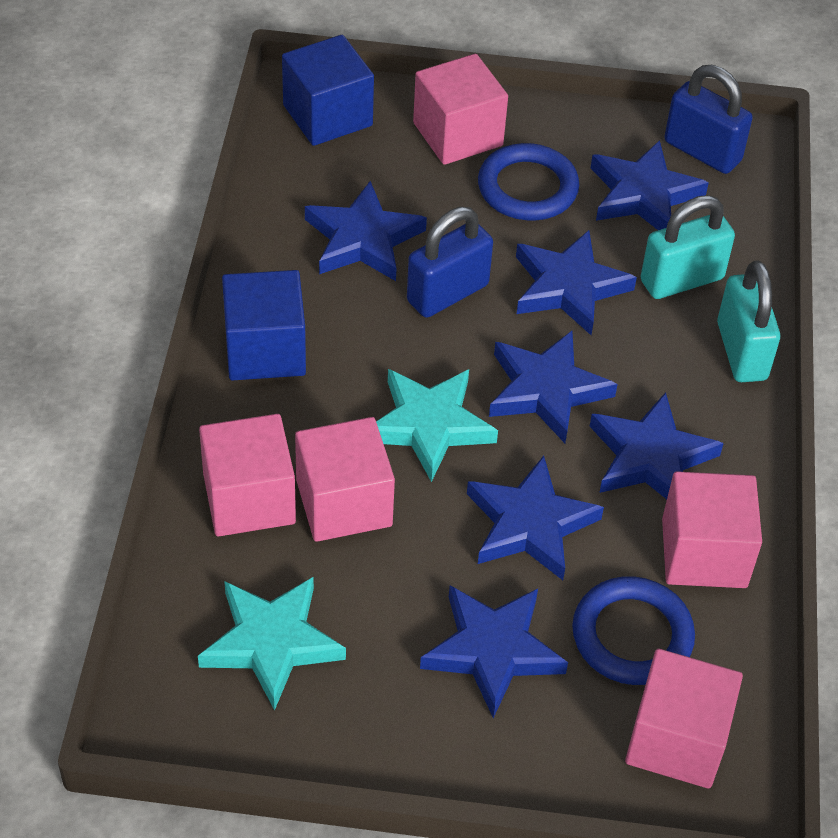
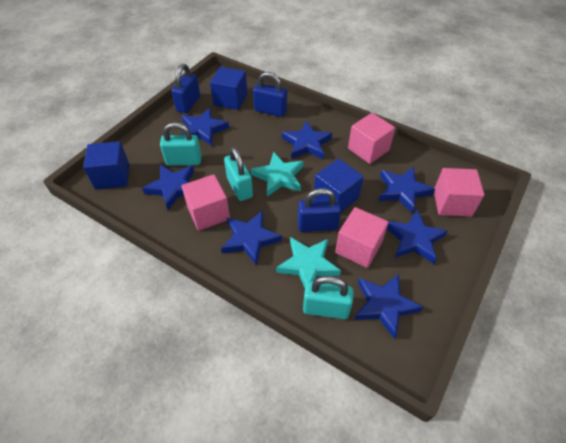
blue cube: [222,270,306,380] [282,35,374,146] = 2 -> [83,141,129,190] [210,67,248,110] [314,159,364,212] = 3
blue padlock: [407,207,493,318] [664,65,753,174] = 2 -> [171,64,200,113] [253,72,287,117] [298,188,341,232] = 3
blue ring: [478,143,579,221] [572,576,695,685] = 2 -> none = 0
pink cube: [199,414,296,536] [295,417,395,542] [413,54,508,165] [625,649,743,789] [662,471,762,588] = 5 -> [182,174,230,231] [335,207,389,268] [348,113,395,164] [434,168,484,217] = 4
turquoise padlock: [641,195,735,299] [717,260,780,382] = 2 -> [160,122,202,166] [224,147,253,201] [303,276,354,319] = 3

